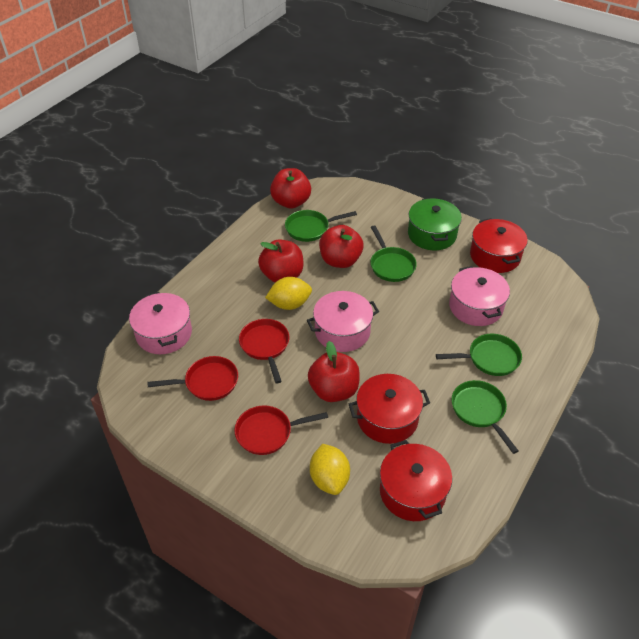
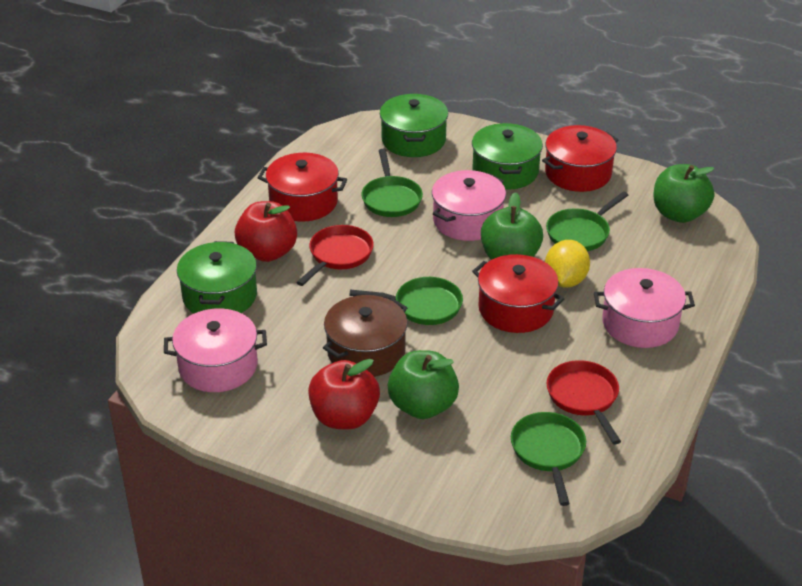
brown pot: none = 0 -> [323,295,408,377] = 1
green apple: none = 0 -> [388,350,459,419] [481,192,543,260] [653,164,714,223] = 3
green pot: [408,198,462,250] = 1 -> [177,241,257,314] [380,94,448,157] [472,123,543,190] = 3
red apple: [258,239,304,282] [270,168,311,209] [308,341,360,402] [319,225,364,268] = 4 -> [235,201,297,262] [308,359,380,429] = 2
red pan: [147,356,238,401] [235,405,328,455] [239,319,289,384] = 3 -> [296,225,374,286] [546,360,621,444] = 2
yellow lemon: [265,277,312,310] [310,444,350,495] = 2 -> [545,240,590,288] = 1

